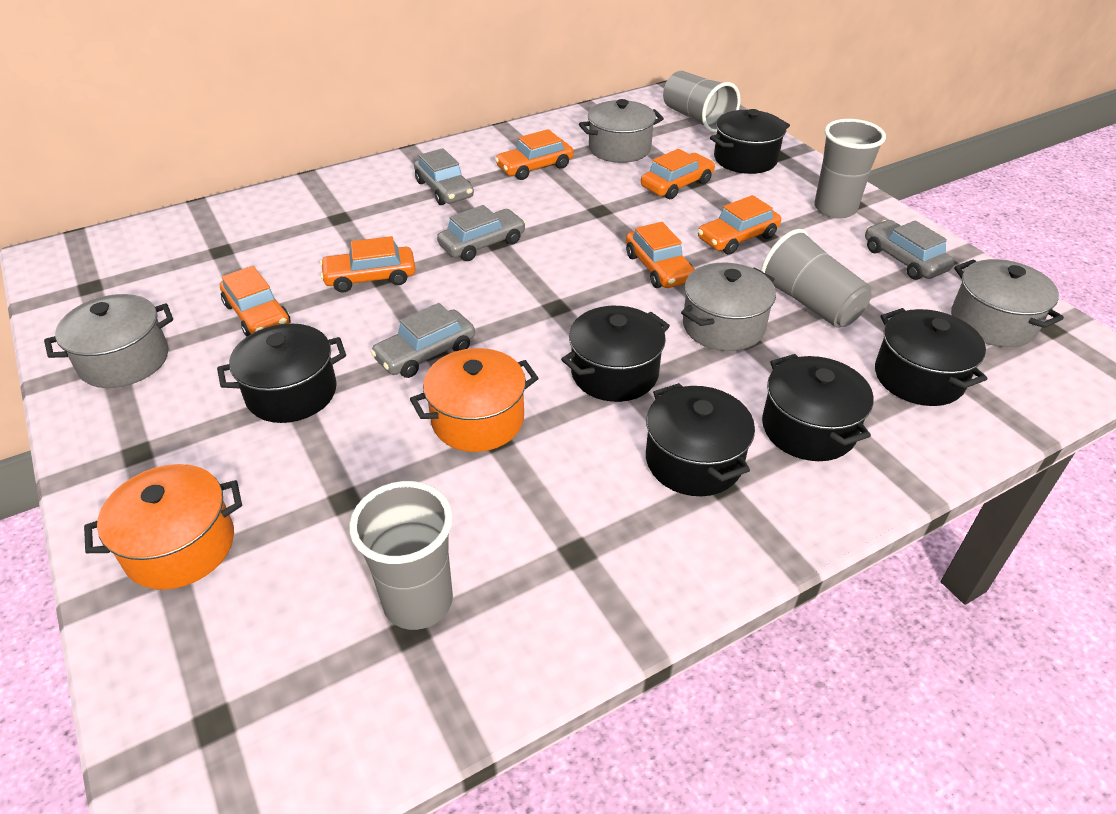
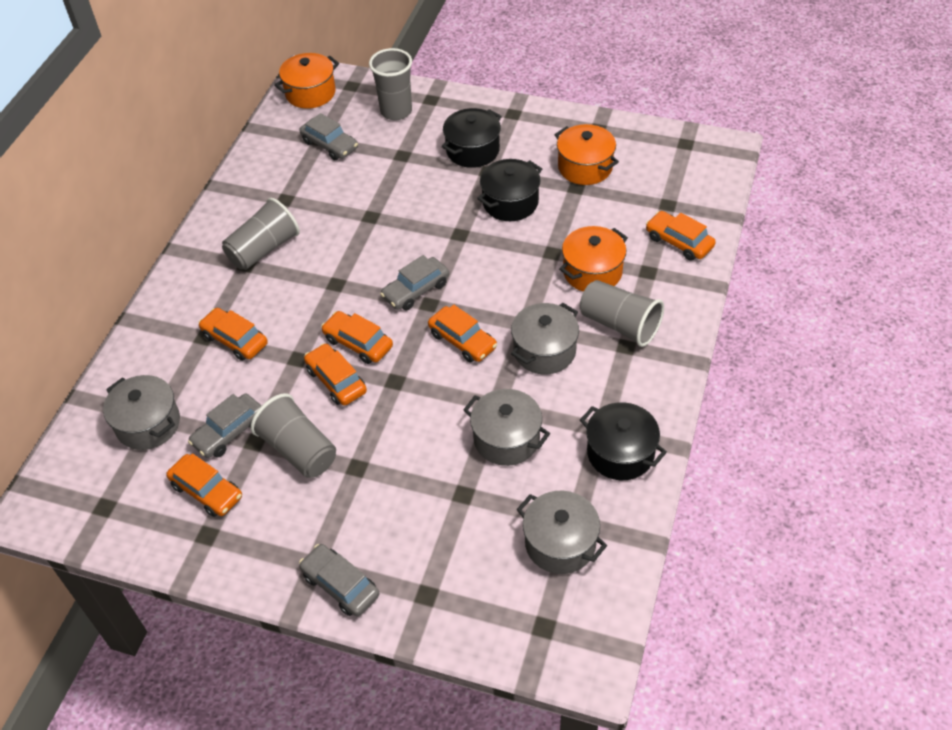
black pot: [217,323,346,423] [561,306,670,402] [646,383,755,496] [710,109,790,174] [762,354,874,461] [875,308,987,406] = 6 -> [442,108,502,168] [477,159,542,221] [580,402,667,480] = 3
orange pot: [84,464,242,590] [410,348,539,452] = 2 -> [274,53,339,109] [555,124,619,185] [559,226,628,292] = 3

